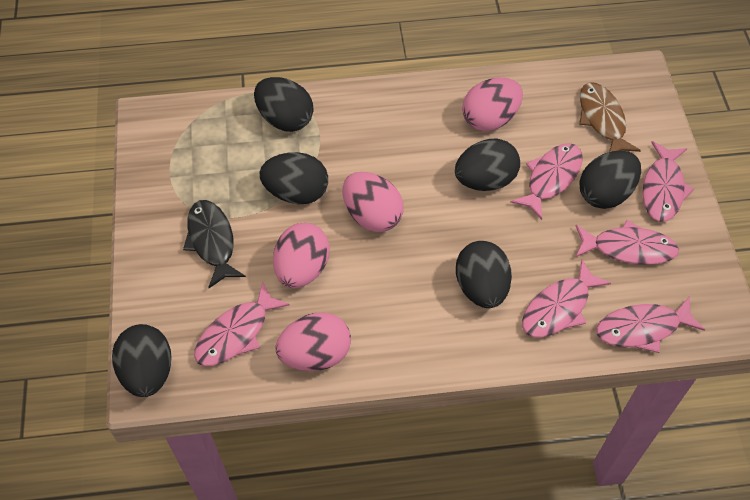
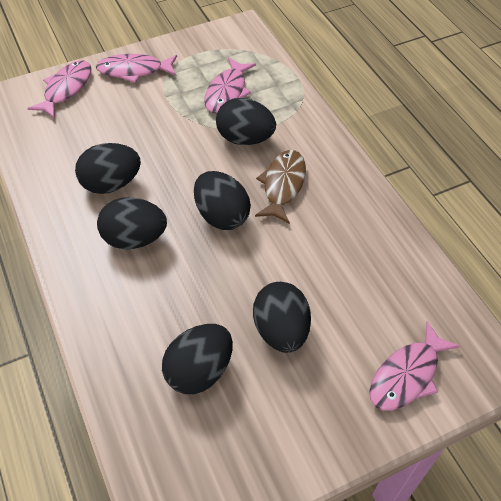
black fish: [183,200,246,288] = 1 -> none = 0
pink egg: [273,223,330,288] [275,313,351,371] [343,172,404,232] [462,78,523,131] = 4 -> none = 0
pink fish: [194,281,290,366] [510,143,583,220] [522,259,611,338] [576,220,679,265] [596,296,705,353] [642,141,694,222] = 6 -> [27,60,91,118] [96,54,177,83] [204,57,256,113] [369,321,460,410] = 4

